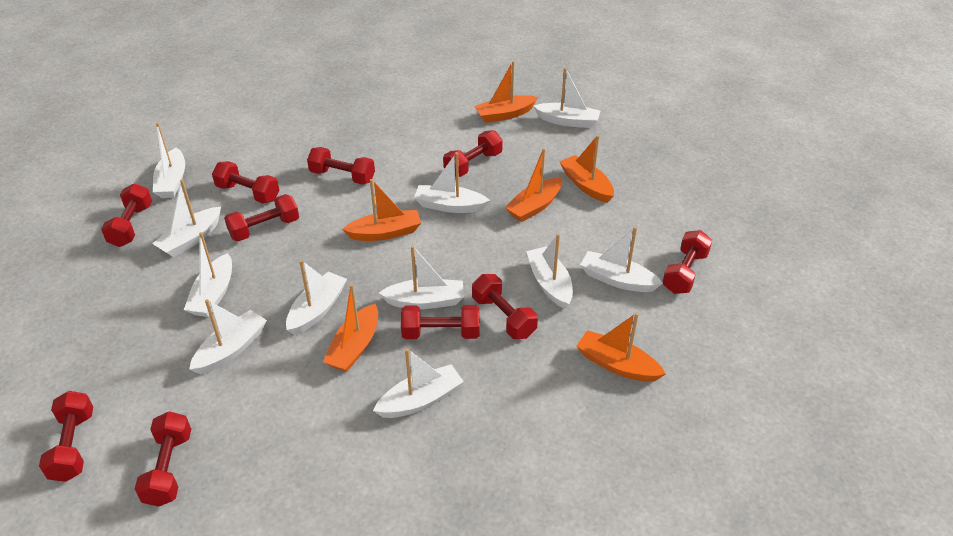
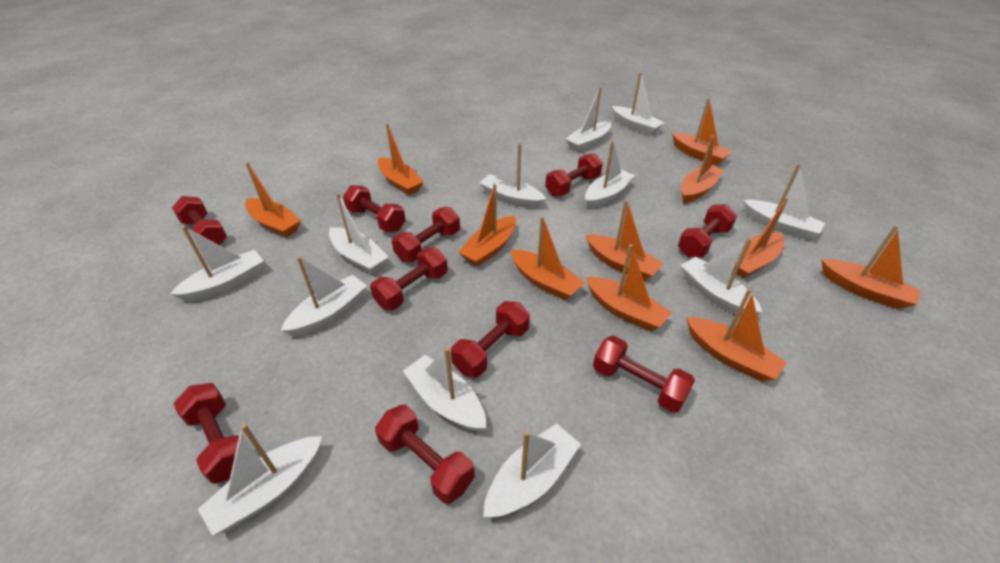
orange boat: [323,284,378,372] [342,179,421,241] [474,61,538,123] [505,148,562,222] [559,135,614,203] [577,313,666,382] = 6 -> [245,162,301,237] [378,123,424,195] [458,184,516,266] [510,216,585,300] [586,200,664,281] [586,244,672,331] [672,98,733,166] [681,135,724,203] [686,288,787,381] [733,197,788,278] [821,225,921,309] = 11
white boat: [152,179,221,257] [153,122,185,198] [184,232,232,317] [189,299,267,375] [286,260,347,335] [373,348,464,418] [379,246,464,309] [414,152,490,213] [526,234,573,309] [533,68,600,128] [580,227,663,292] = 11 -> [170,226,264,302] [198,424,322,536] [281,256,367,337] [329,193,388,274] [403,347,486,432] [479,143,546,208] [483,423,581,517] [566,87,611,152] [585,140,635,209] [612,72,664,135] [680,238,763,316] [744,164,825,240] = 12

